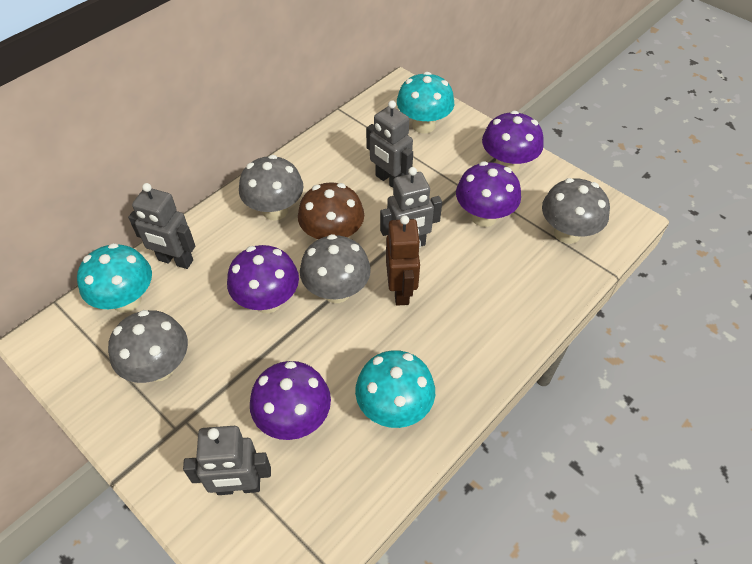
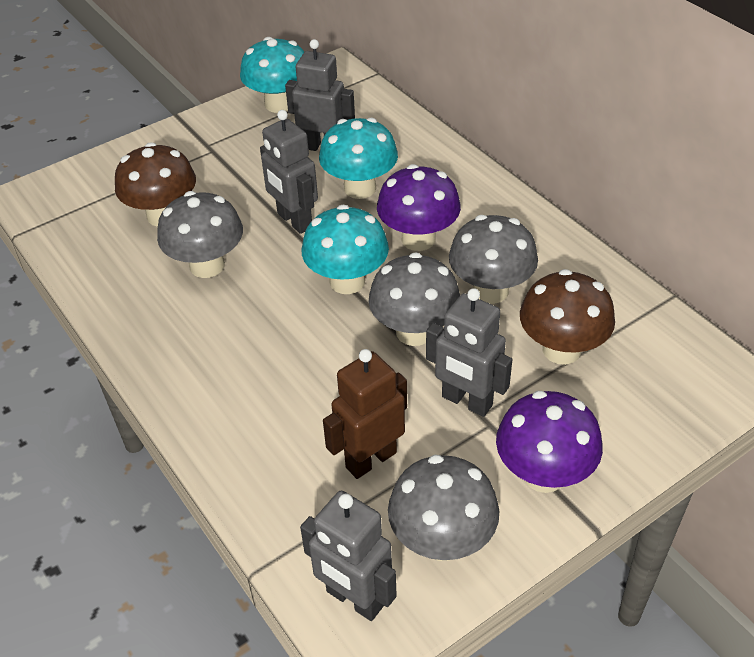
brown mushroom: [298,182,364,239] = 1 -> [115,142,196,227] [520,269,615,365] = 2
purple mushroom: [227,245,299,314] [250,361,331,440] [456,161,521,227] [482,111,544,173] = 4 -> [377,164,461,251] [496,391,603,493] = 2

